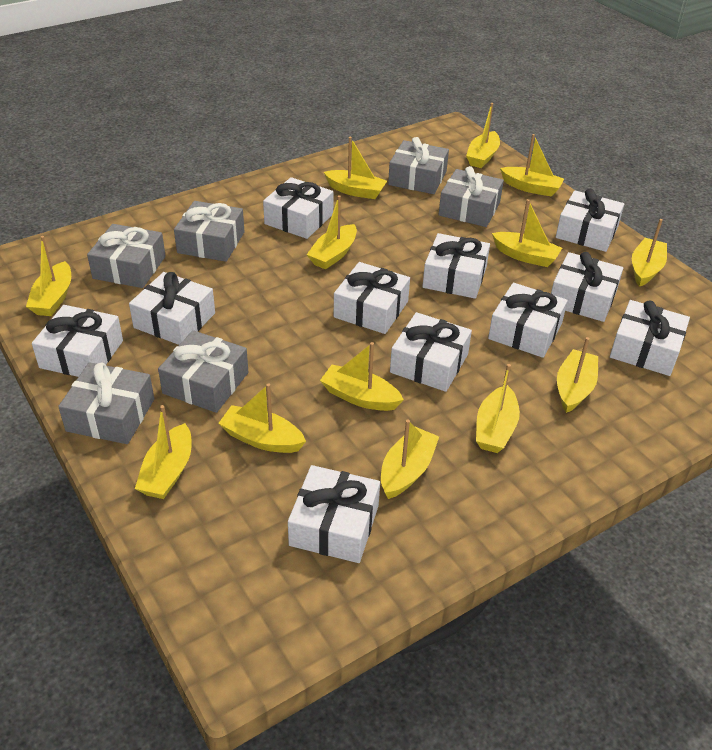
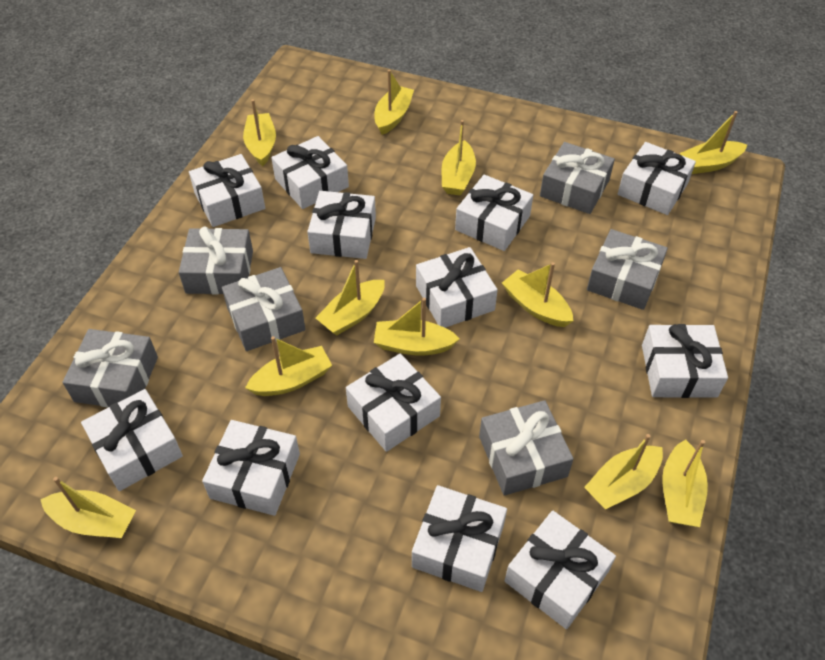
white gift: [32,305,123,377] [129,272,215,345] [263,177,334,239] [288,465,380,563] [334,262,410,334] [390,312,472,392] [422,233,490,299] [488,283,568,358] [551,252,623,322] [556,189,624,252] [610,300,690,376] = 11 -> [81,389,183,491] [189,154,265,227] [202,420,300,516] [271,136,349,209] [307,191,376,259] [346,354,441,452] [412,485,507,592] [416,247,498,328] [455,175,533,251] [505,510,616,629] [618,142,696,215] [642,324,728,398] = 12
yellow boat: [26,236,71,316] [135,405,192,499] [218,383,306,453] [307,195,357,269] [320,342,404,411] [324,137,387,199] [381,420,439,499] [466,103,500,168] [476,364,520,453] [492,199,562,267] [500,134,564,197] [557,337,598,413] [632,219,667,287] = 13 -> [40,477,136,538] [243,99,276,166] [245,336,332,396] [316,260,385,336] [374,70,414,135] [374,298,460,356] [442,120,476,196] [502,262,574,327] [584,434,663,509] [662,439,708,527] [680,111,747,174] = 11

